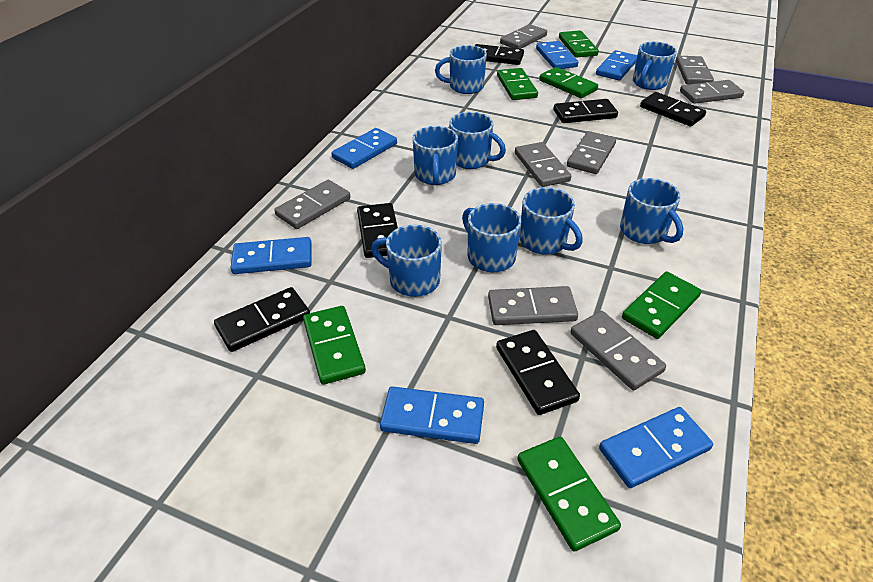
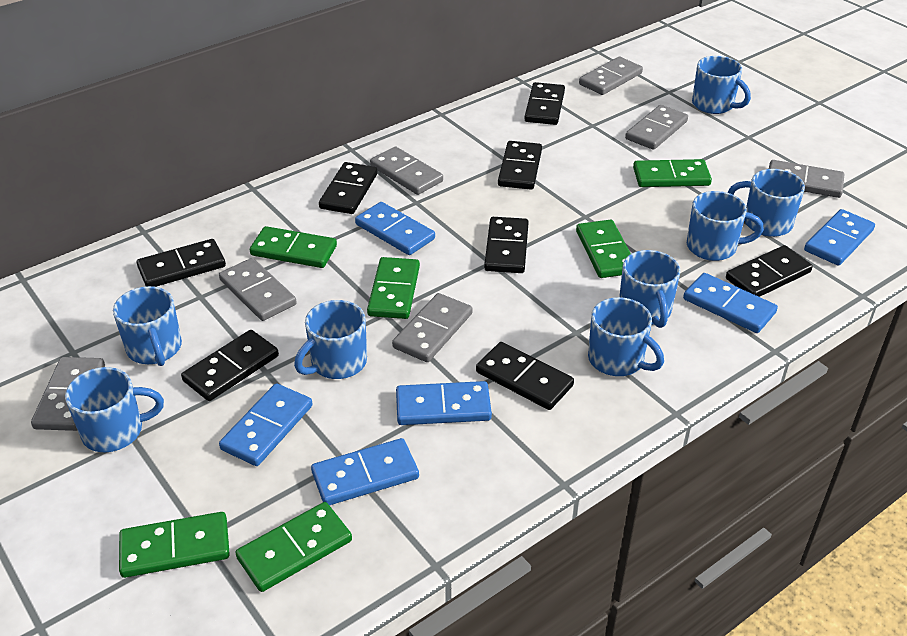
black domino: [214,287,310,352] [357,203,398,258] [475,44,524,65] [496,330,580,415] [553,99,618,123] [640,92,706,126] = 6 -> [137,239,226,287] [181,330,279,401] [319,162,377,214] [476,342,574,410] [484,217,529,273] [498,141,542,190] [525,82,565,125] [726,245,813,297] = 8
grey domino: [274,180,350,229] [488,286,578,325] [500,24,547,49] [515,142,571,187] [567,131,616,174] [571,311,666,390] [676,56,714,85] [680,80,744,104] = 8 -> [31,357,105,431] [219,258,297,321] [370,146,443,195] [392,293,472,362] [579,57,643,95] [625,105,688,150] [769,160,844,198] = 7

